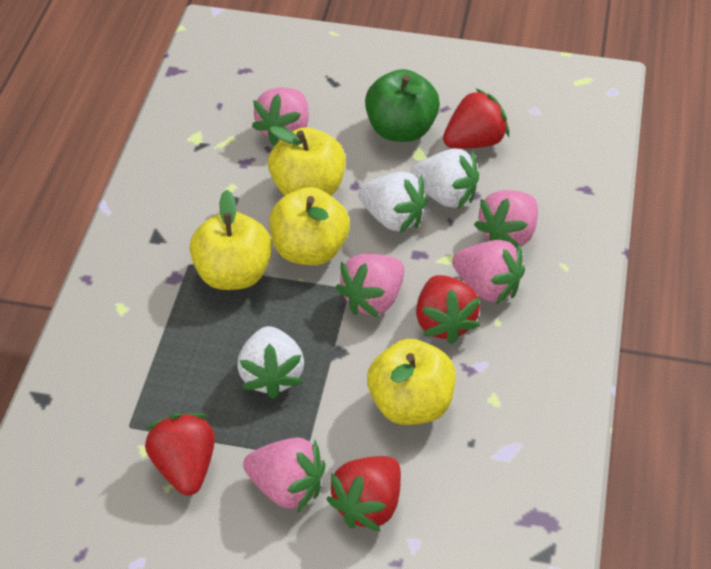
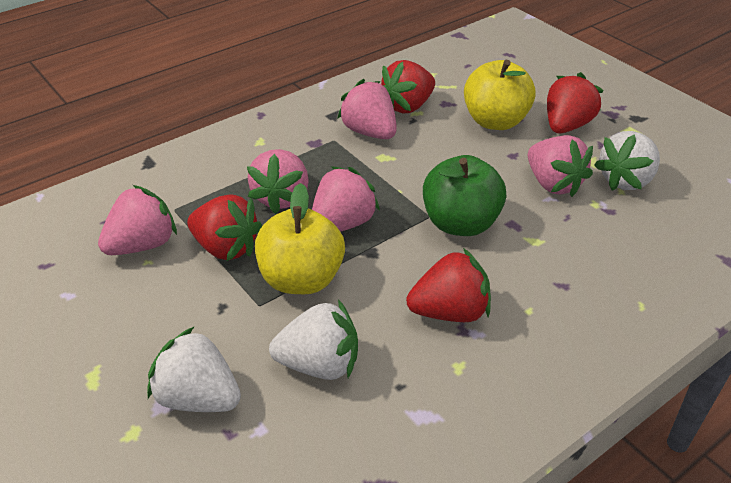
yellow apple: [190,190,272,290] [268,126,346,196] [269,187,350,265] [367,339,456,425] = 4 -> [255,183,345,294] [464,60,536,130] = 2

